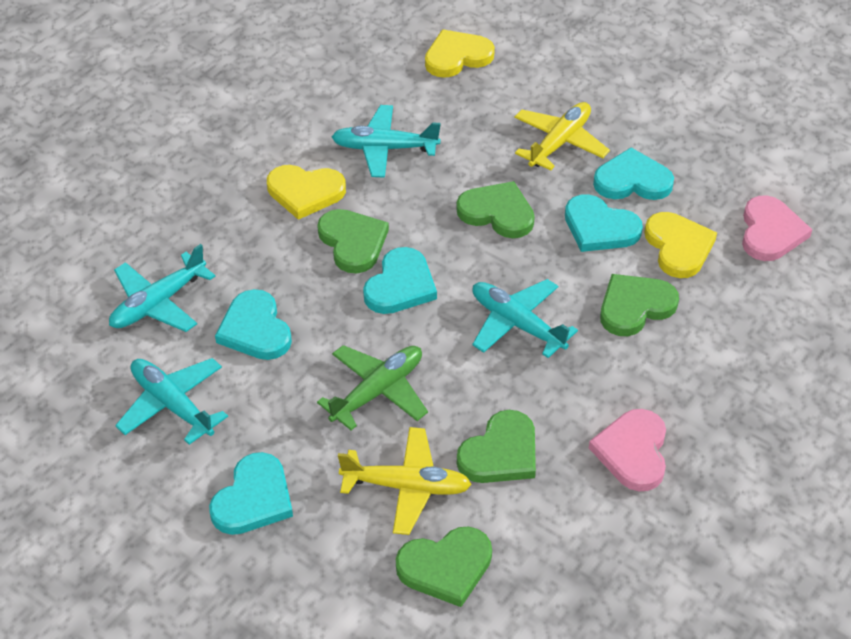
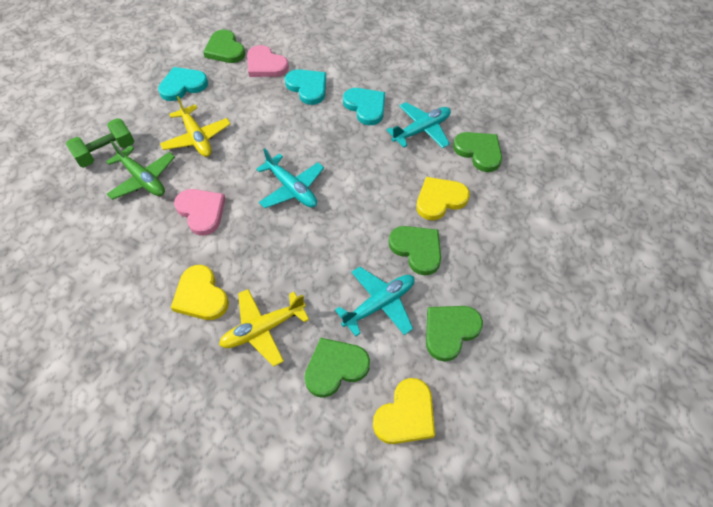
green dumbbell: none = 0 -> [66,118,134,167] = 1
turquoise heart: [209,452,293,535] [215,289,292,360] [363,247,437,314] [565,194,643,252] [593,148,674,200] = 5 -> [158,67,208,101] [285,69,326,105] [343,88,385,125] = 3
turquoise plane: [109,244,215,332] [115,358,228,445] [332,105,441,178] [472,279,578,358] = 4 -> [256,148,324,208] [335,267,415,336] [386,102,451,148] = 3

